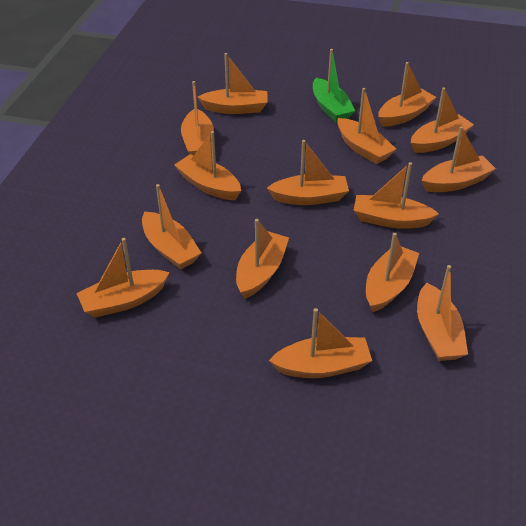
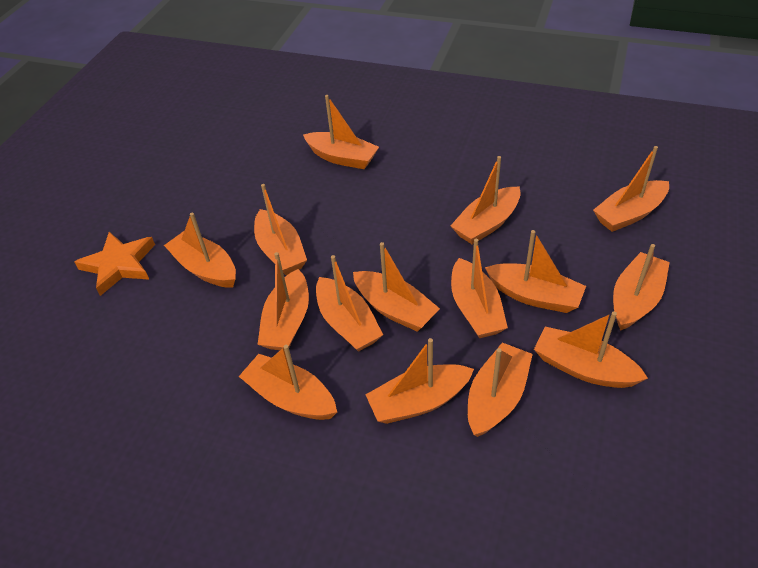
green boat: [313,49,355,123] = 1 -> none = 0
orange star: none = 0 -> [75,232,155,296] = 1

